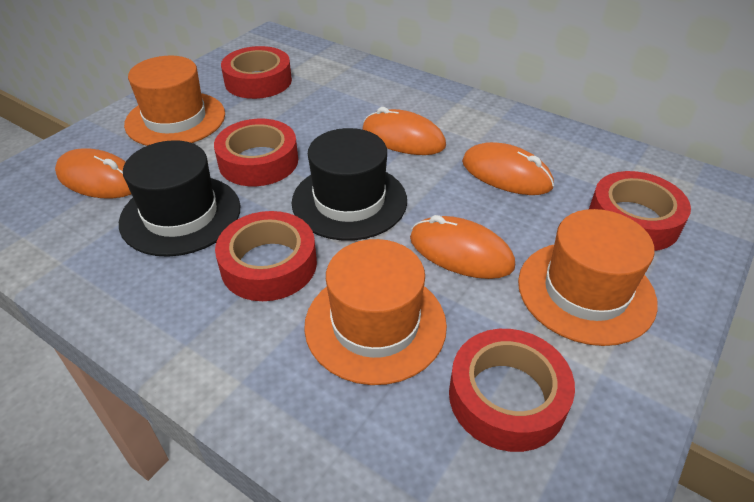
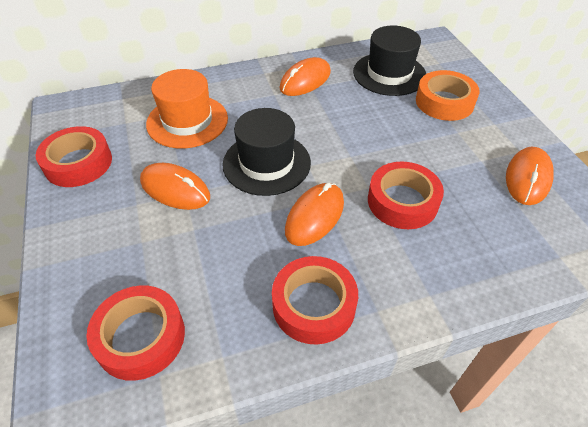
orange hat: [124,56,225,146] [304,239,447,385] [518,209,658,346] = 3 -> [146,69,228,148] = 1
orange tape: none = 0 -> [416,70,480,121] = 1
red tape: [214,119,298,186] [215,211,317,301] [221,46,292,99] [449,329,575,452] [589,171,691,251] = 5 -> [36,126,112,187] [86,285,185,381] [272,256,358,345] [368,161,444,229] = 4

